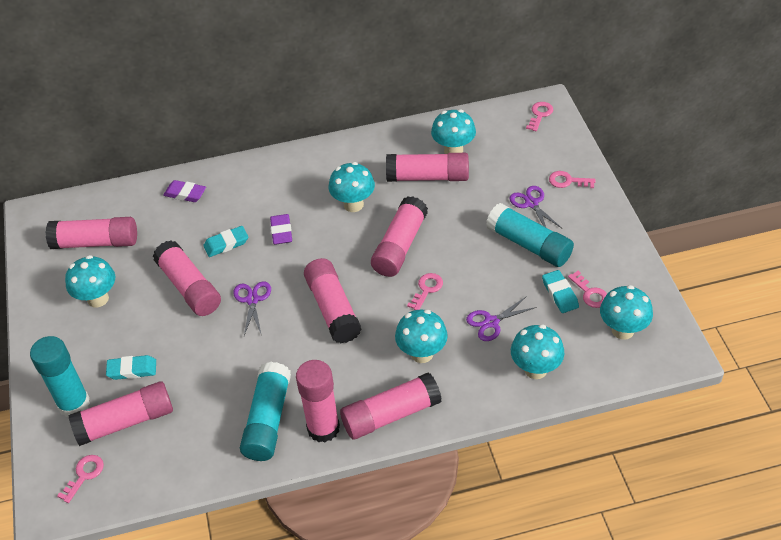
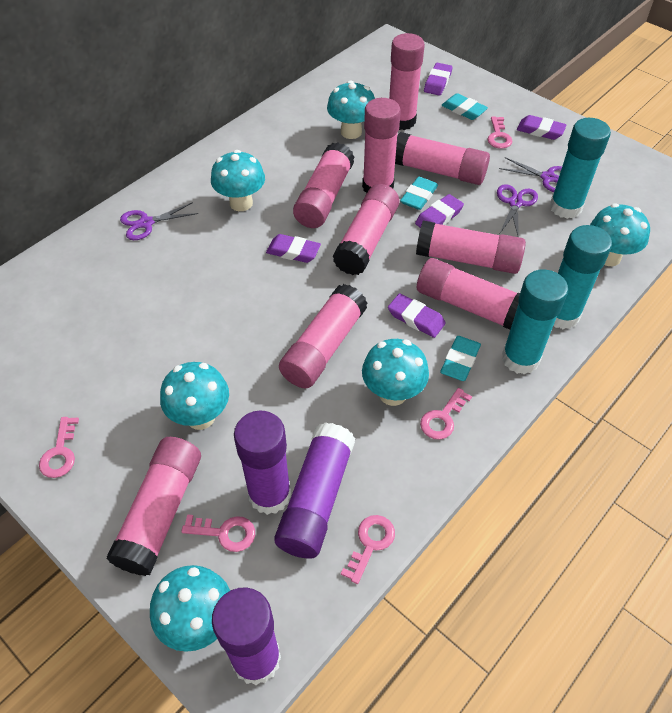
pink glue stick: [45,217,137,249] [69,381,173,446] [153,240,221,316] [296,360,340,442] [304,258,362,343] [340,372,442,440] [371,196,428,277] [386,153,469,182] = 8 -> [106,437,201,576] [279,284,368,389] [293,142,354,228] [333,184,399,275] [362,98,401,194] [389,33,425,130] [395,132,490,185] [416,221,526,274] [417,258,520,330] = 9
purple eraser: [163,180,206,202] [270,214,292,245] = 2 -> [266,234,321,263] [388,293,446,338] [415,194,464,228] [424,63,453,96] [517,115,566,140] = 5
purple glue stick: none = 0 -> [212,587,281,685] [234,411,291,515] [274,422,356,559] = 3

